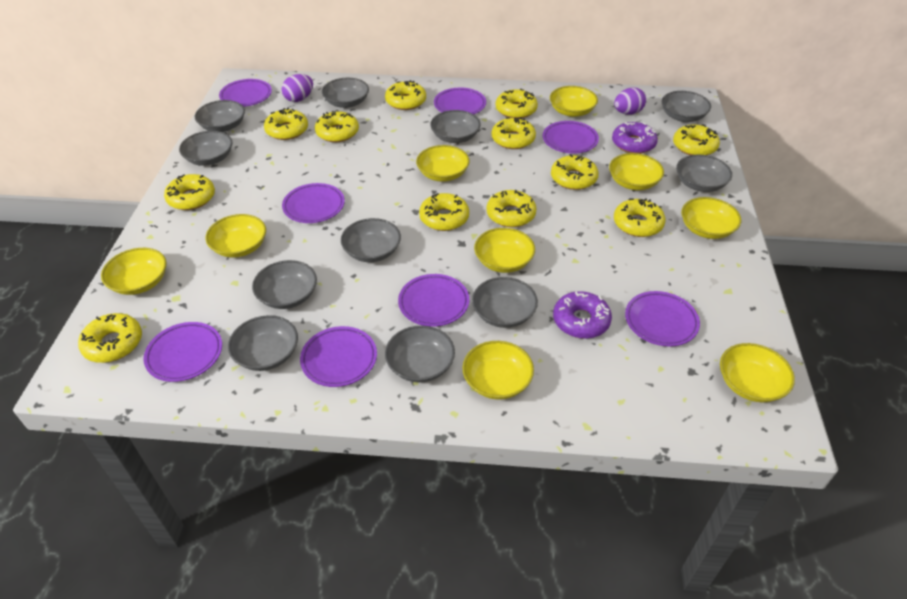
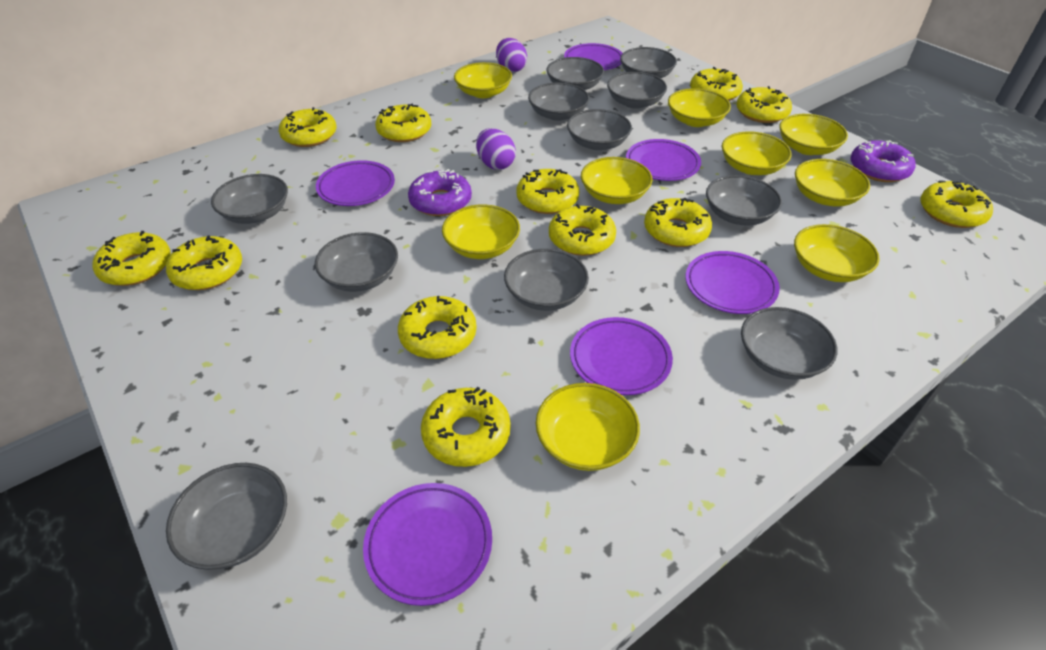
purple plate: [144,322,222,382] [219,79,272,107] [282,183,345,223] [300,326,377,387] [398,274,469,327] [434,88,486,114] [543,121,599,154] [625,291,700,347] = 8 -> [316,160,395,206] [363,483,492,606] [564,43,623,70] [570,317,673,395] [626,139,701,181] [685,251,780,314] = 6

